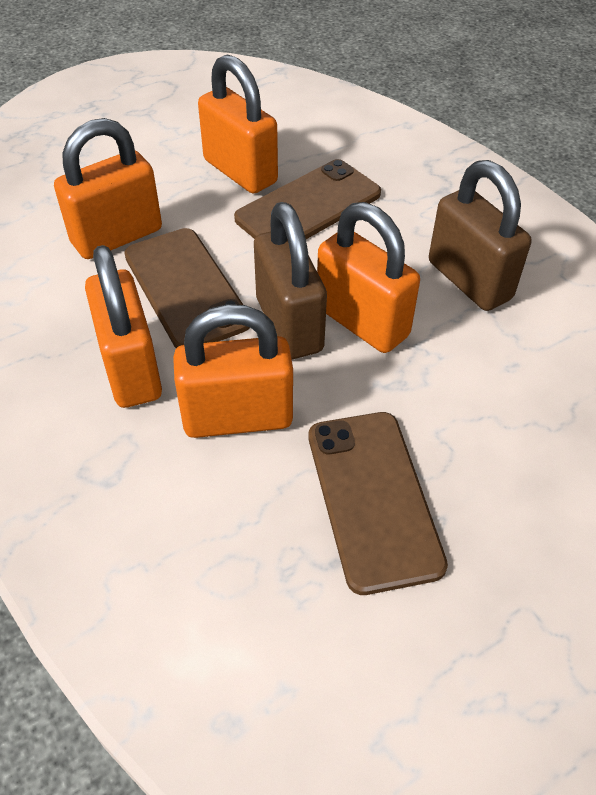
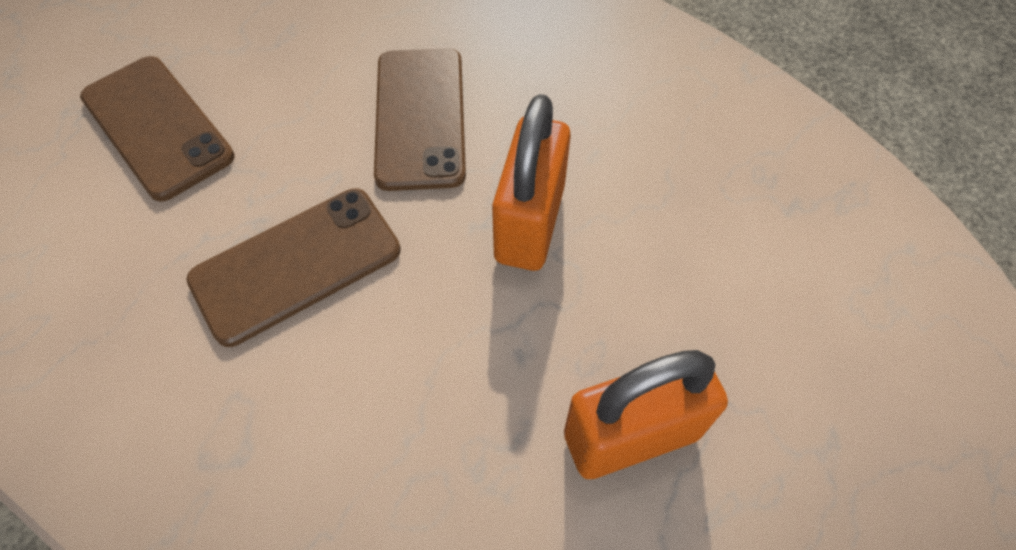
brown padlock: [254,202,327,360] [429,160,531,311] = 2 -> none = 0
orange padlock: [54,118,162,259] [85,245,162,408] [173,304,293,438] [198,54,278,194] [317,202,420,353] = 5 -> [492,94,571,271] [564,350,728,479] = 2

